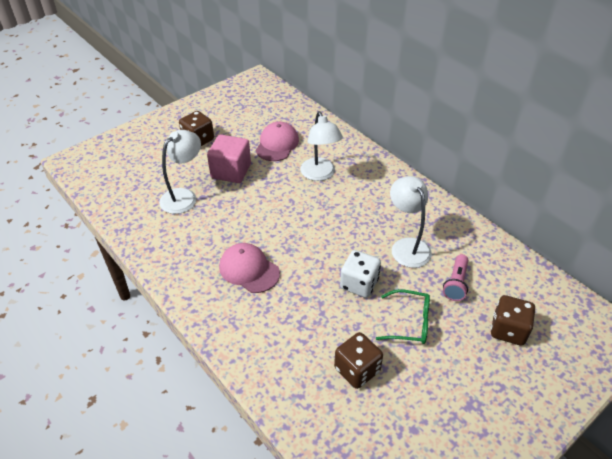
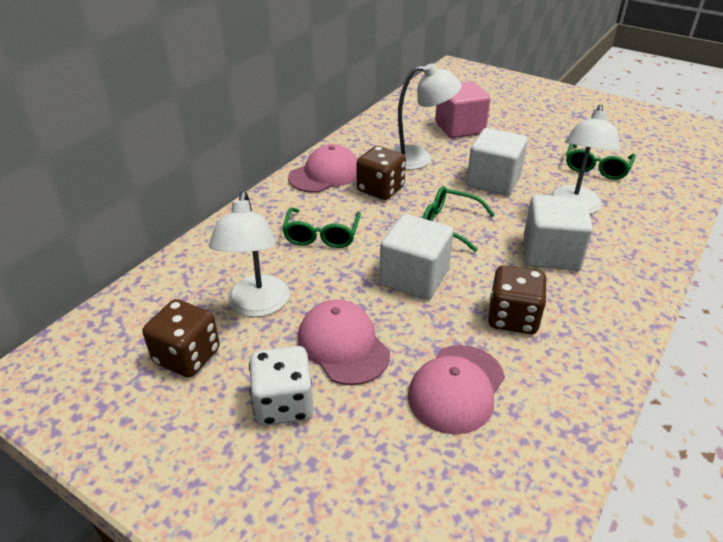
green glasses: [376,289,430,344] = 1 -> [282,208,361,248] [423,186,495,252] [566,144,636,180] = 3
pink cap: [219,243,280,293] [256,122,299,161] = 2 -> [288,144,357,193] [298,300,390,385] [408,345,505,435] = 3
pink flashlight: [443,254,468,301] = 1 -> none = 0
white cube: none = 0 -> [379,214,454,300] [466,128,528,196] [524,195,593,271] = 3

